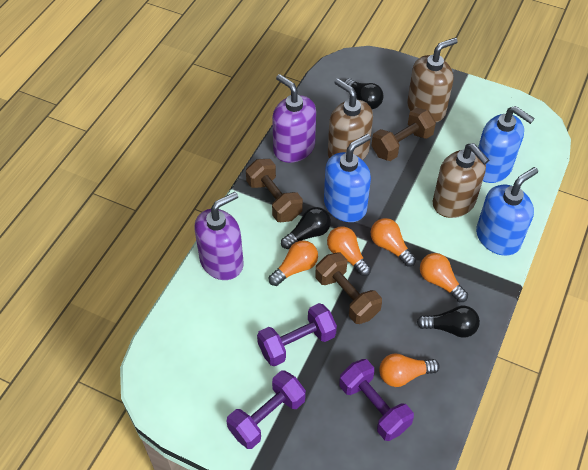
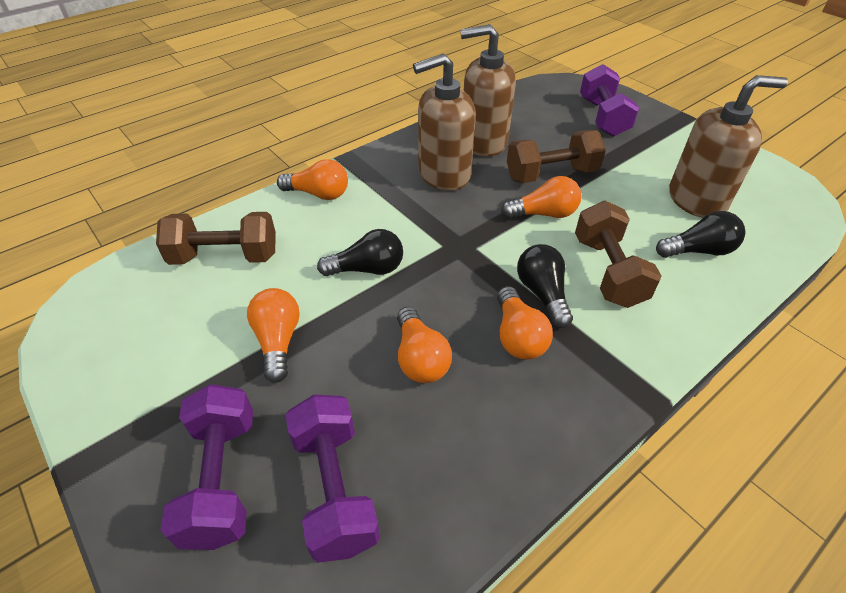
blue soap dispenser: [324,134,371,222] [476,167,538,256] [478,106,535,183] = 3 -> none = 0
purple soap dispenser: [194,192,244,280] [272,74,316,163] = 2 -> none = 0

